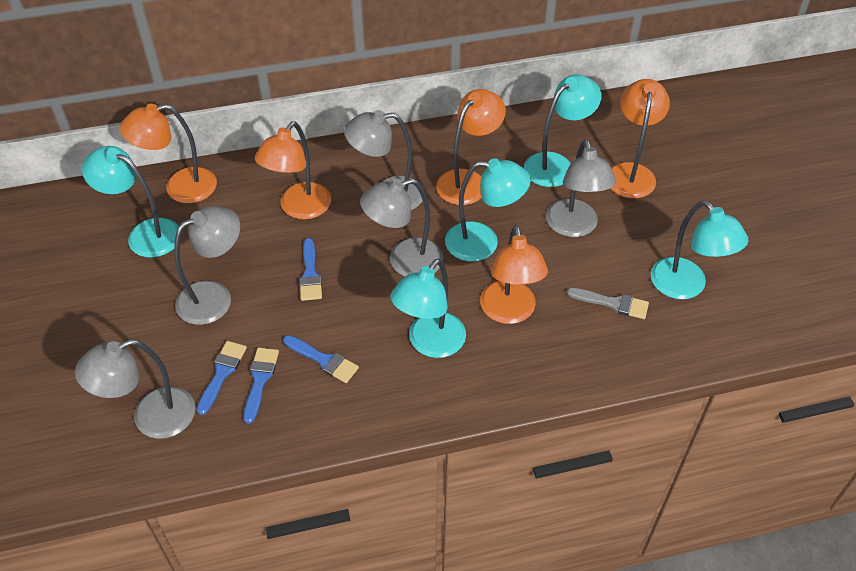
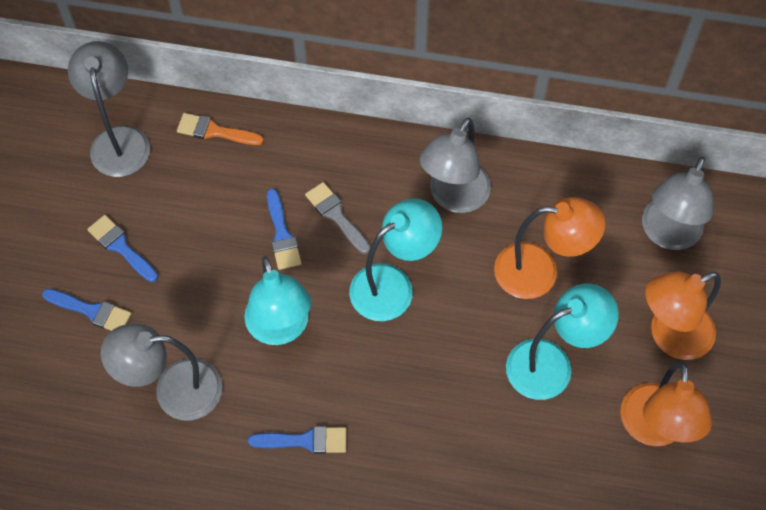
grey lamp: [75,340,195,439] [174,206,240,325] [344,110,424,210] [360,178,443,277] [546,139,616,237] = 5 -> [68,41,150,177] [101,324,222,421] [420,118,491,213] [642,157,714,250] = 4
orange brush: none = 0 -> [177,113,264,145] = 1
orange lamp: [120,104,217,203] [254,121,331,219] [436,89,506,205] [480,225,548,324] [610,79,670,198] = 5 -> [494,197,605,299] [620,362,712,446] [645,271,721,360] = 3
turquoise lamp: [82,146,179,257] [391,259,466,358] [445,158,531,261] [524,75,602,187] [651,200,749,299] = 5 -> [244,256,311,345] [349,199,442,321] [506,284,619,400] = 3

